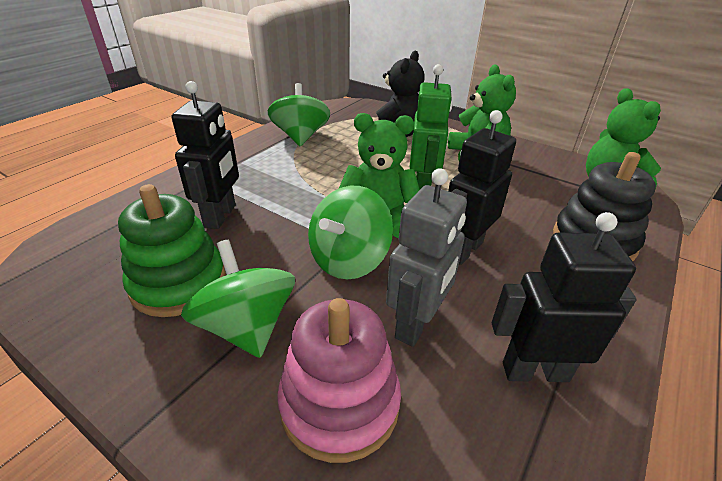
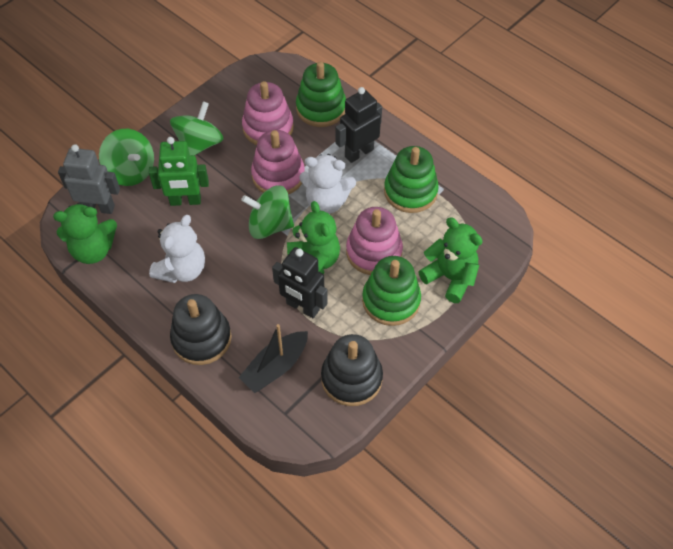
black boat: none = 0 -> [238,324,308,393] = 1
black robot: [172,81,239,229] [448,110,516,265] [492,212,637,382] = 3 -> [272,247,328,318] [336,87,382,163] = 2
black stacking toy: [553,152,656,261] = 1 -> [170,294,231,365] [321,334,383,406] = 2
black teddy bear: [373,51,425,137] = 1 -> none = 0
green stacking toy: [118,184,226,317] = 1 -> [296,62,346,127] [362,256,421,326] [384,146,439,213] = 3
pink stacking toy: [277,298,401,463] = 1 -> [242,81,294,145] [251,130,305,194] [346,207,403,275] = 3
white teddy bear: none = 0 -> [149,215,205,283] [299,154,356,214] = 2

